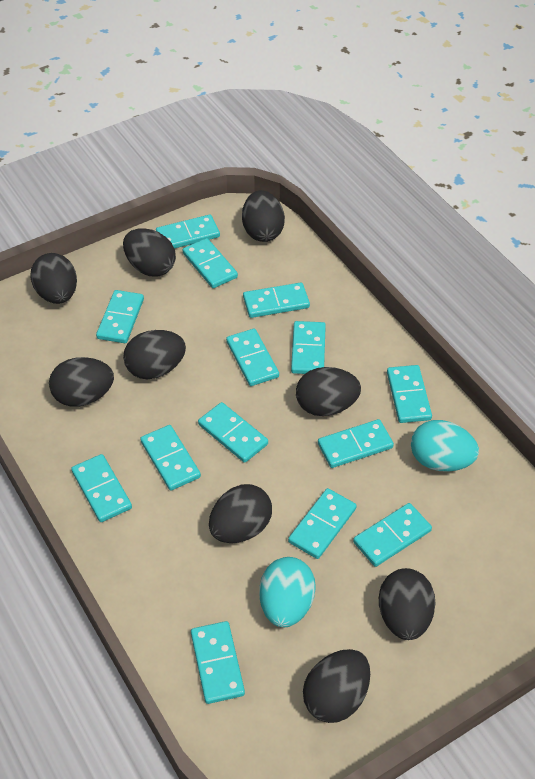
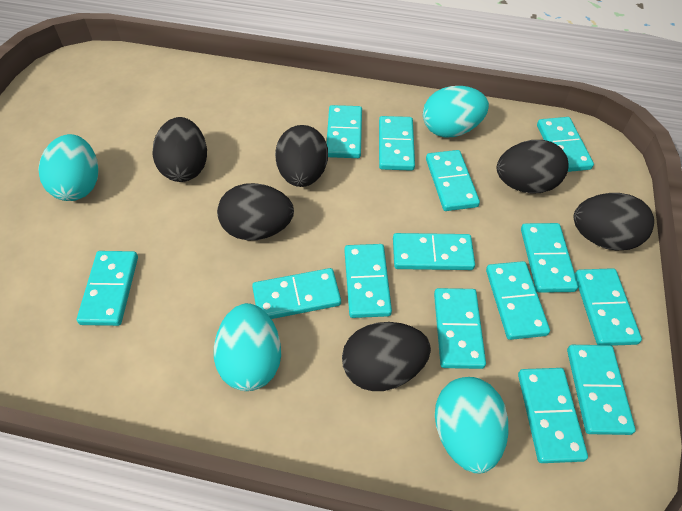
black egg: [31,253,77,304] [49,357,114,407] [123,228,176,277] [123,330,186,379] [209,484,272,543] [242,190,285,242] [296,367,361,416] [303,649,370,723] [379,568,436,640] = 9 -> [152,117,207,182] [217,183,294,240] [275,125,328,187] [342,322,431,391] [497,140,568,194] [574,193,654,251] = 6
turquoise egg: [259,557,316,627] [411,420,479,472] = 2 -> [38,134,99,201] [214,303,281,391] [423,86,489,137] [435,377,509,474] = 4

